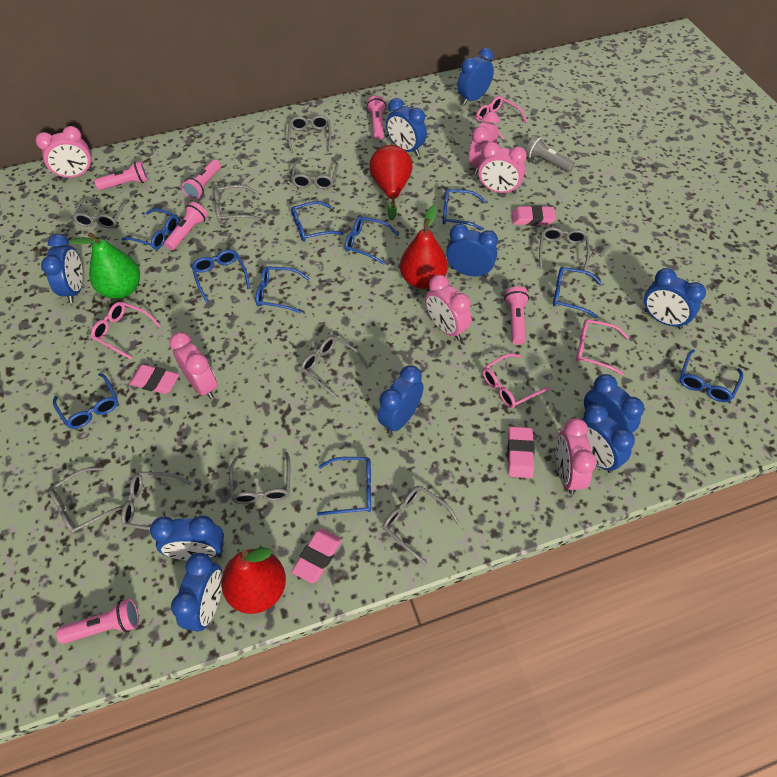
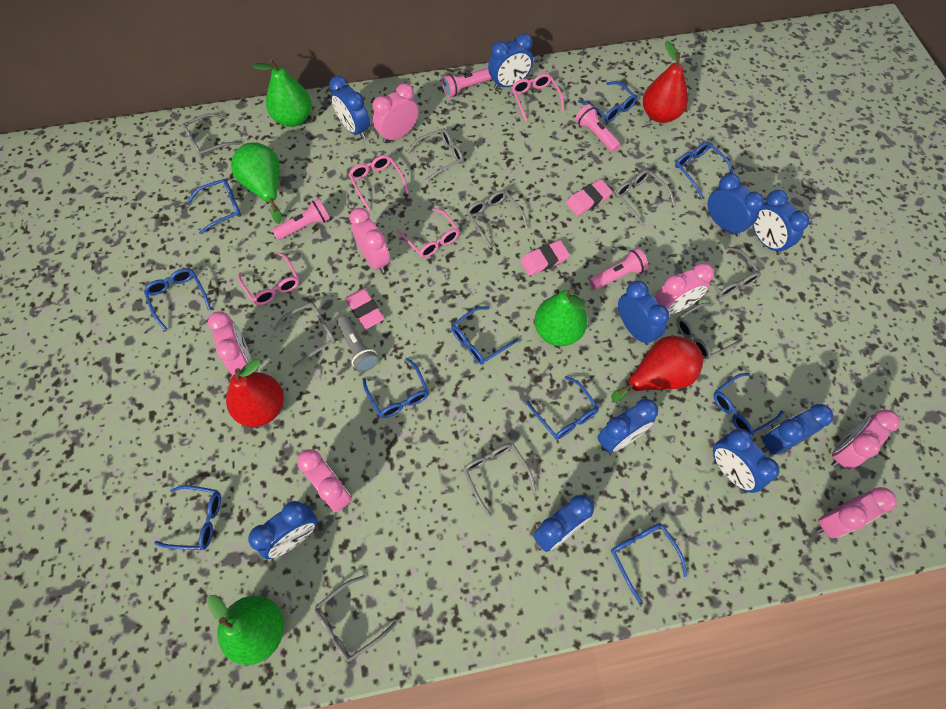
green pear: [70,232,140,299] = 1 -> [207,595,284,665] [231,142,282,224] [252,59,312,127] [534,289,588,346] = 4
grey glasses: [49,467,124,534] [72,197,130,228] [121,472,192,530] [214,185,260,222] [229,452,290,504] [288,115,331,153] [291,161,339,189] [301,336,369,399] [383,485,460,565] [539,227,590,271] = 10 -> [182,113,241,158] [273,302,336,368] [315,575,397,662] [407,128,463,182] [463,443,536,517] [467,190,528,248] [615,169,675,227] [676,303,742,360] [692,247,761,297] = 9
pink clock: [36,126,93,179] [169,332,217,399] [425,275,471,340] [469,112,499,175] [478,142,527,194] [556,418,596,494] = 6 -> [208,312,252,375] [297,449,352,512] [350,208,390,273] [372,83,418,143] [654,263,714,315] [816,487,897,538] [831,410,900,470] = 7
pink eraser: [129,364,179,394] [292,528,342,584] [507,427,535,478] [512,205,556,226] = 4 -> [345,289,385,329] [520,240,570,276] [566,179,612,216] = 3
pink flashlight: [56,598,139,644] [94,161,149,190] [164,202,208,250] [182,159,221,200] [366,95,386,140] [504,287,529,345] = 6 -> [272,198,330,240] [442,68,492,97] [575,104,621,152] [589,248,648,290] = 4

